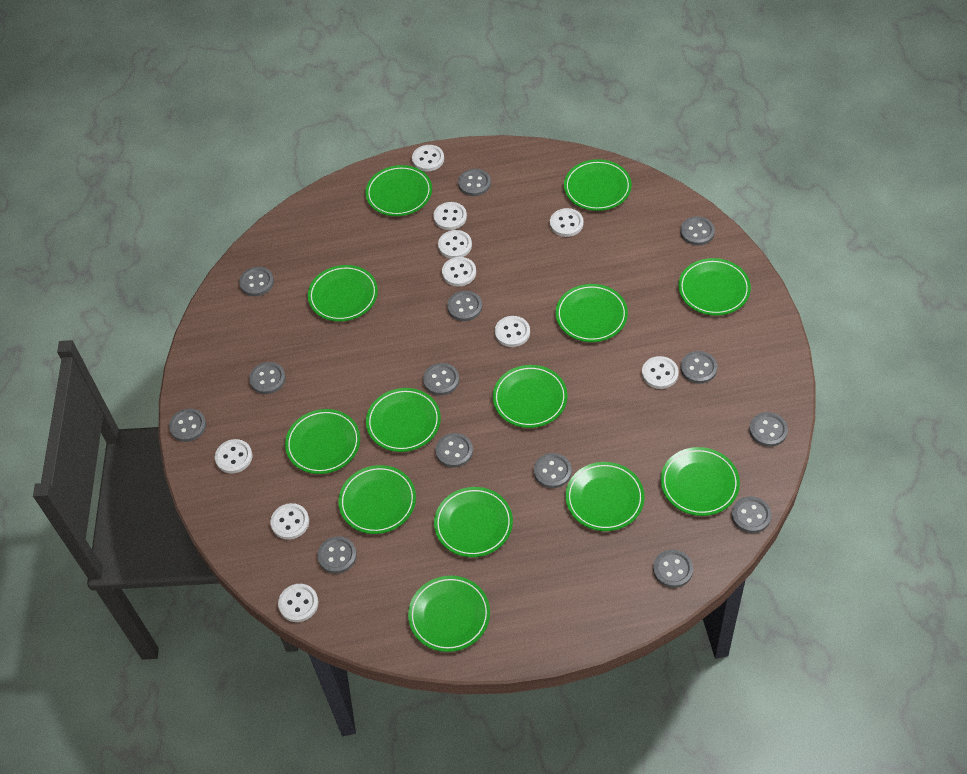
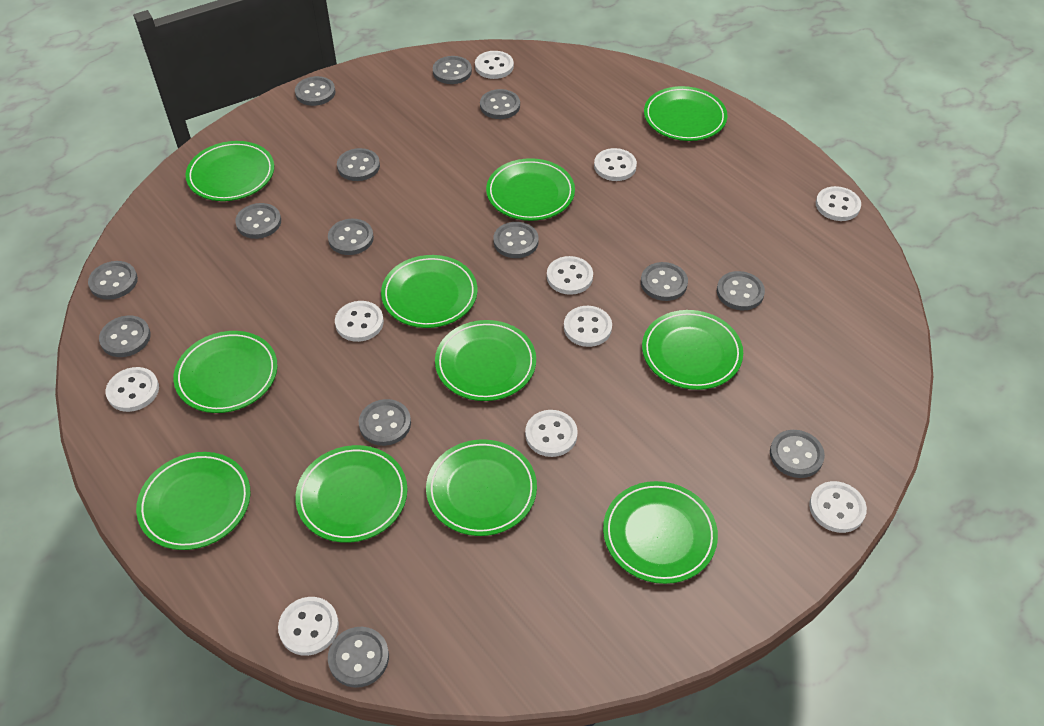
green plate: [285,409,360,474] [308,265,378,321] [338,465,416,534] [366,165,432,216] [366,388,441,452] [408,576,490,652] [434,487,513,557] [493,365,567,428] [556,284,628,342] [564,159,632,211] [566,462,644,531] [661,447,740,516] [678,258,751,316] = 13 -> [136,452,251,550] [173,331,278,413] [186,141,274,201] [295,445,408,543] [381,255,477,328] [426,439,537,536] [435,320,536,401] [486,158,575,221] [603,481,718,584] [642,310,743,390] [644,86,727,141] = 11

